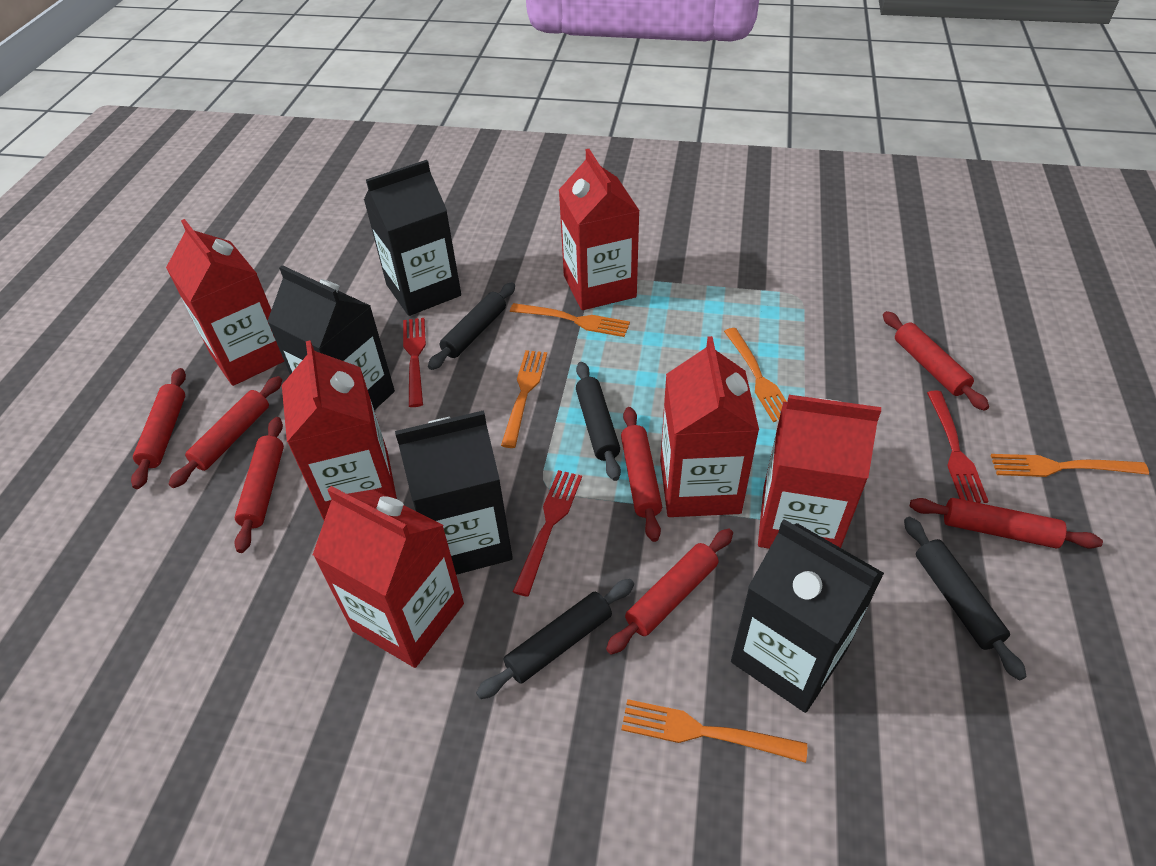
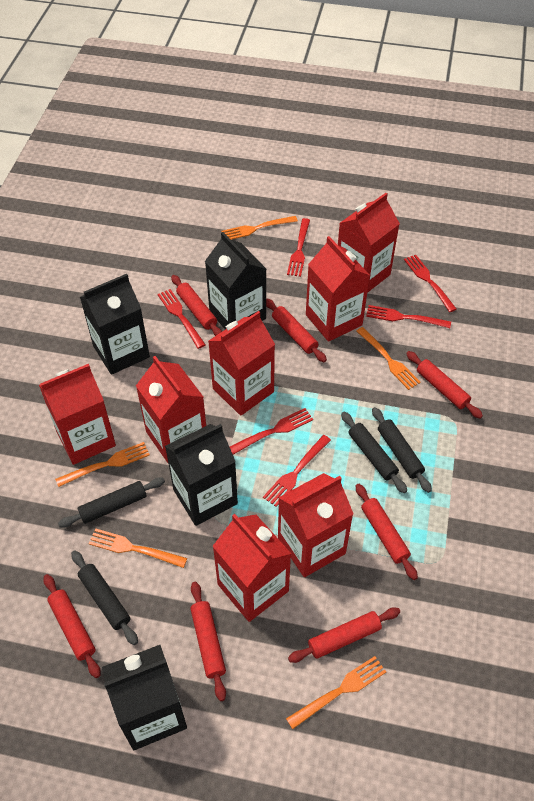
red carton: [166,219,285,386] [282,340,397,520] [313,486,464,668] [559,149,640,310] [660,336,759,517] [758,395,881,549] = 6 -> [39,364,116,465] [136,356,206,463] [208,311,275,416] [213,514,291,622] [278,473,353,577] [306,236,370,342] [338,193,400,293] = 7
red fork: [403,318,426,407] [513,470,582,597] [927,391,989,503] = 3 -> [158,289,206,349] [230,408,313,455] [263,435,331,507] [287,218,310,277] [366,305,451,328] [404,255,456,312] = 6

